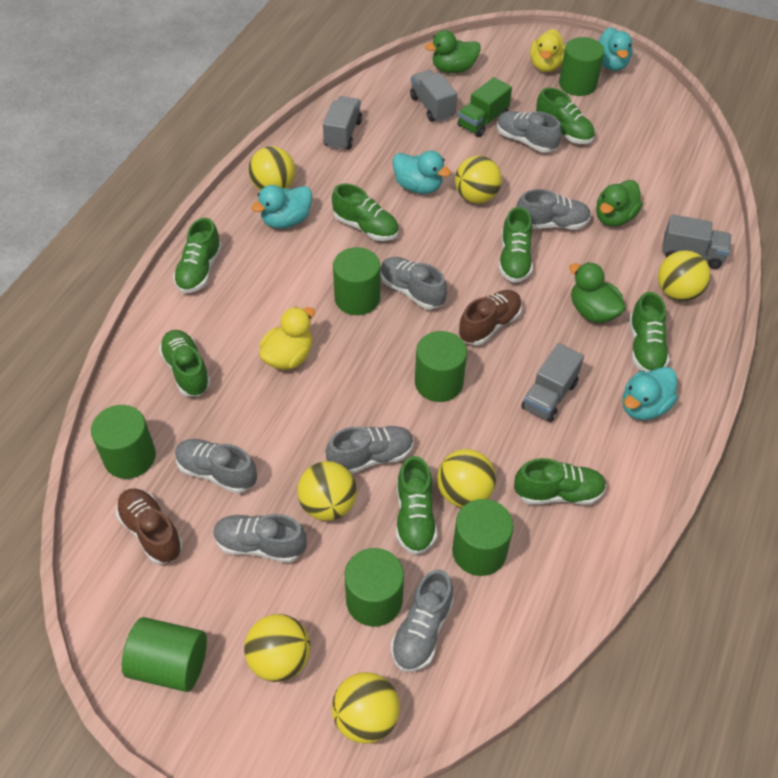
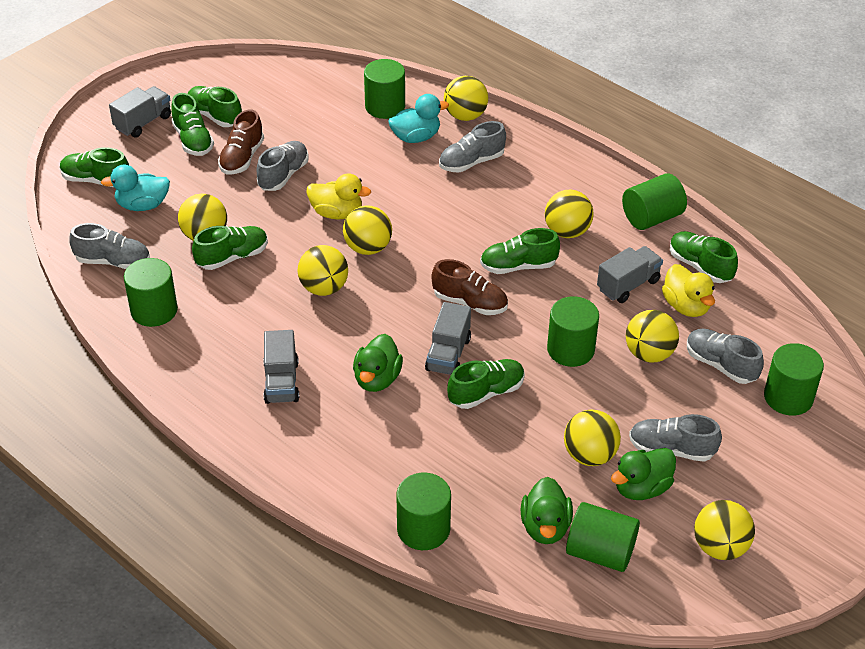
green shoe: [159,330,211,396] [173,218,222,293] [332,184,399,241] [396,456,437,555] [499,207,533,283] [514,458,607,505] [536,88,595,144] [629,292,670,373] = 8 -> [60,147,129,187] [171,93,214,156] [188,86,242,127] [192,226,268,270] [447,359,525,409] [480,228,560,274] [670,231,738,283] = 7
green truck: [458,77,512,137] = 1 -> none = 0
grey shoe: [175,439,257,494] [213,514,307,563] [326,426,414,474] [380,257,447,310] [391,569,454,672] [497,111,562,153] [516,189,591,229] = 7 -> [69,223,150,269] [257,141,309,191] [439,121,506,173] [629,414,722,462] [687,329,764,384] = 5
turquoise duck: [251,185,312,229] [393,150,451,194] [598,27,633,71] [623,367,678,420] = 4 -> [101,165,170,211] [388,94,449,143] = 2
yellow ball: [244,614,310,682] [249,146,295,191] [297,461,357,521] [332,672,400,744] [437,449,496,508] [455,156,502,204] [658,250,711,301] = 7 -> [178,194,227,241] [298,245,348,296] [343,205,392,255] [444,76,488,121] [545,190,594,238] [564,410,621,466] [626,310,679,363] [694,500,755,560] = 8

